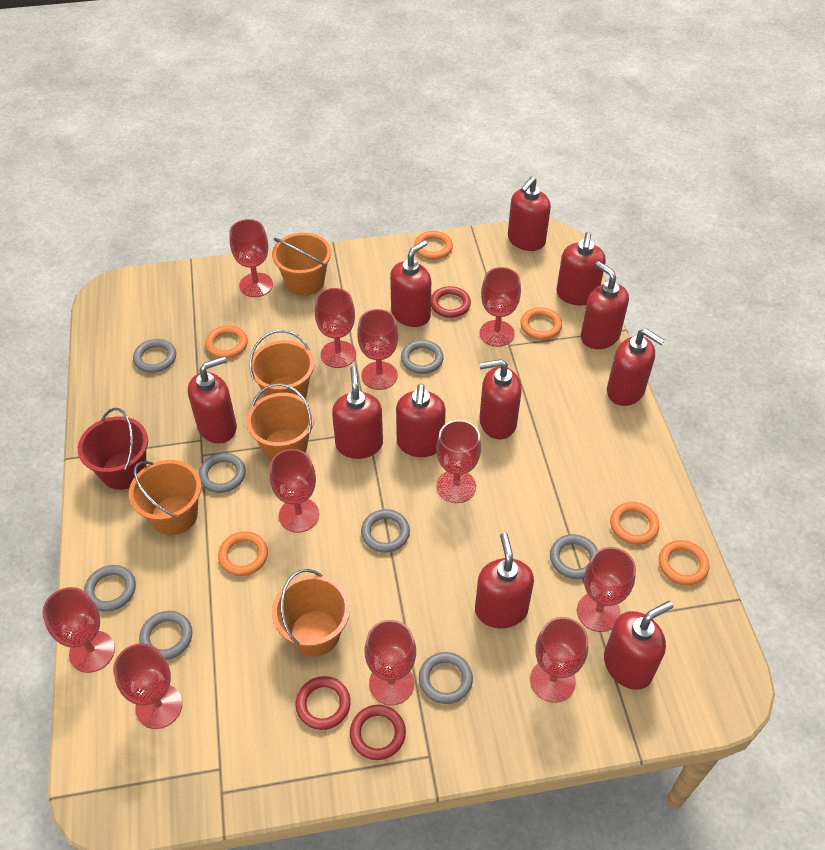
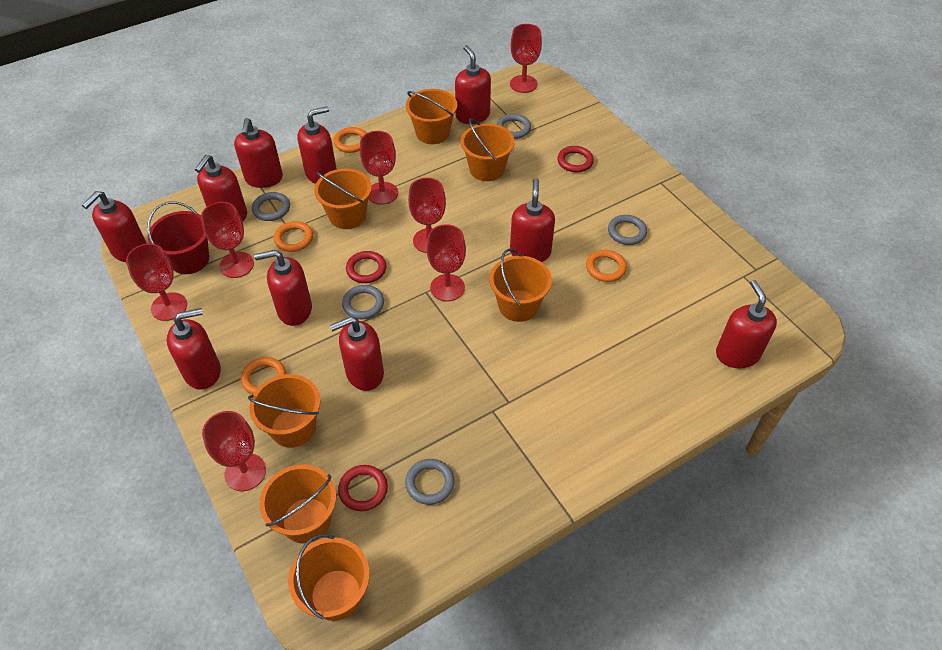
grey ring: [84,565,136,612] [133,339,176,373] [139,611,192,660] [198,453,246,493] [361,509,410,553] [401,340,444,374] [419,652,473,704] [550,534,598,579] = 8 -> [252,192,290,221] [342,285,384,319] [405,459,455,505] [497,114,531,139] [608,215,647,245] = 5
orange bucket: [129,460,201,535] [246,383,315,461] [249,330,315,399] [272,233,331,296] [272,569,350,657] = 5 -> [248,374,321,448] [259,464,336,544] [288,534,370,621] [314,169,372,229] [406,89,457,144] [461,118,515,181] [489,249,552,322] = 7
orange ring: [205,325,248,359] [218,531,268,576] [414,231,453,260] [520,307,562,340] [610,502,659,545] [659,540,709,585] = 6 -> [241,357,286,395] [274,221,313,252] [333,127,367,153] [586,250,627,282] = 4
red goblet: [42,587,115,673] [113,643,182,729] [229,219,273,297] [269,449,319,533] [315,288,356,368] [357,309,398,390] [365,620,416,705] [436,420,481,503] [479,267,521,347] [530,617,588,703] [577,547,636,632] = 11 -> [126,243,187,321] [201,202,254,278] [202,411,266,491] [360,131,398,205] [408,178,446,253] [426,224,466,301] [510,24,542,93] = 7
red soap dispenser: [188,356,237,444] [332,366,383,459] [390,240,431,327] [396,384,446,457] [475,533,534,628] [479,359,522,439] [508,176,551,251] [557,232,606,305] [581,261,629,349] [604,601,673,690] [607,329,665,406] = 11 -> [82,191,147,262] [167,308,221,389] [195,155,247,222] [234,118,283,188] [254,250,312,326] [298,106,337,184] [330,316,384,391] [455,45,491,124] [510,178,555,262] [716,280,777,368] = 10

